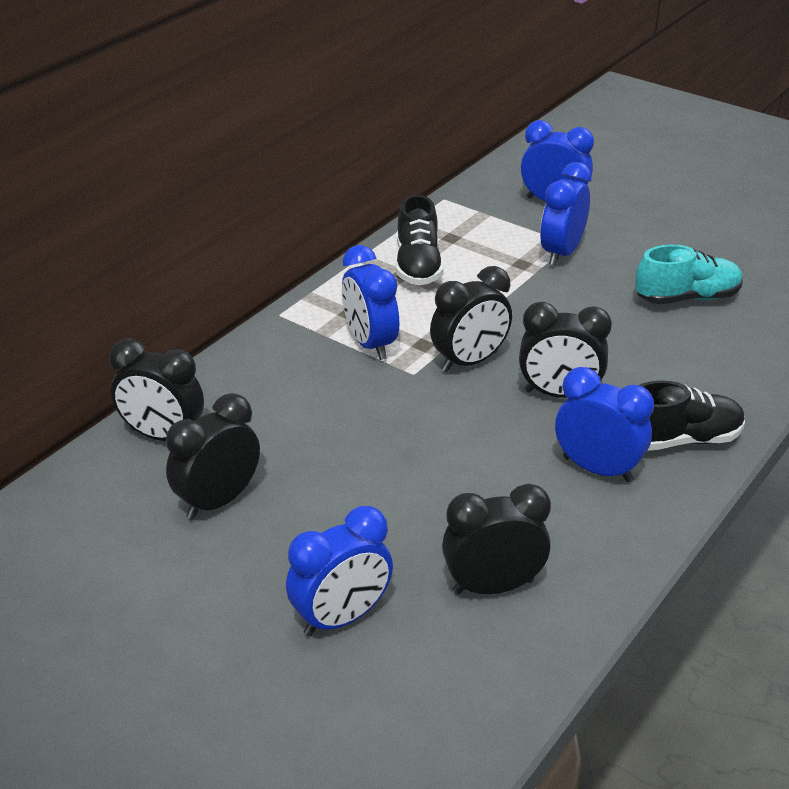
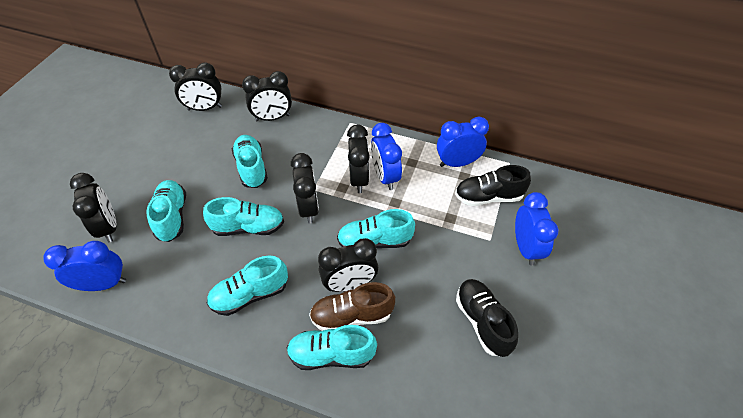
black clock: [109,338,204,441] [166,393,260,520] [430,266,512,373] [442,484,551,595] [519,302,612,398] = 5 -> [70,173,116,242] [169,62,222,111] [242,71,292,121] [291,153,319,224] [318,238,378,292] [347,125,370,193] = 6
blue clock: [286,506,393,636] [342,245,399,360] [521,120,594,201] [540,162,592,266] [555,367,654,483] = 5 -> [43,241,126,291] [371,123,402,190] [437,117,489,167] [515,192,558,266] = 4
brown shoe: none = 0 -> [309,282,395,331] = 1
turquoise shoe: [635,245,743,304] = 1 -> [146,180,186,242] [203,197,284,236] [207,255,288,316] [232,135,268,188] [287,325,377,370] [337,209,415,248] = 6

